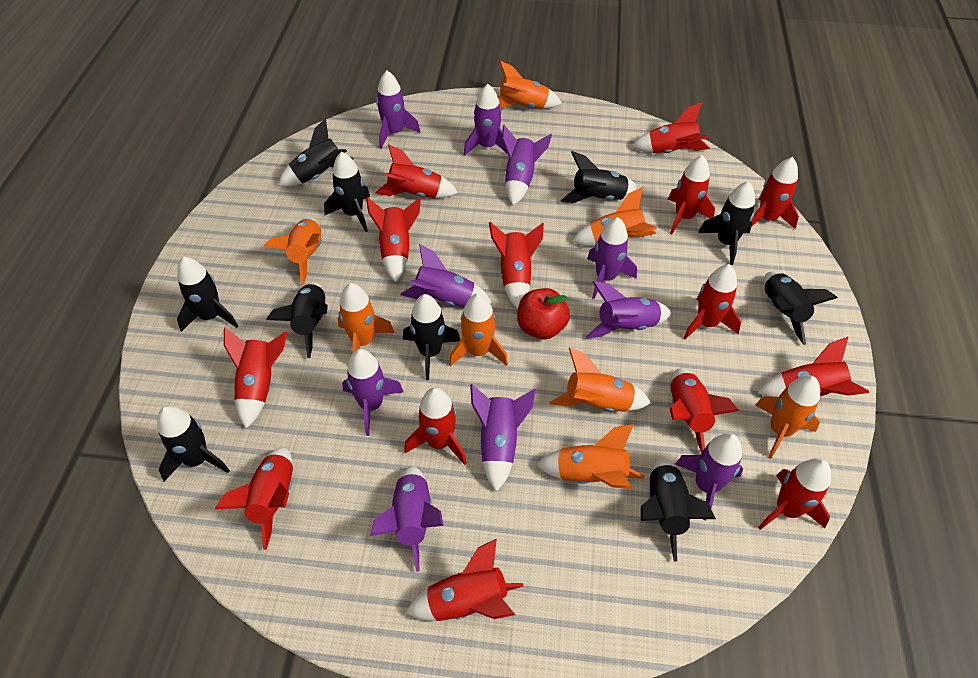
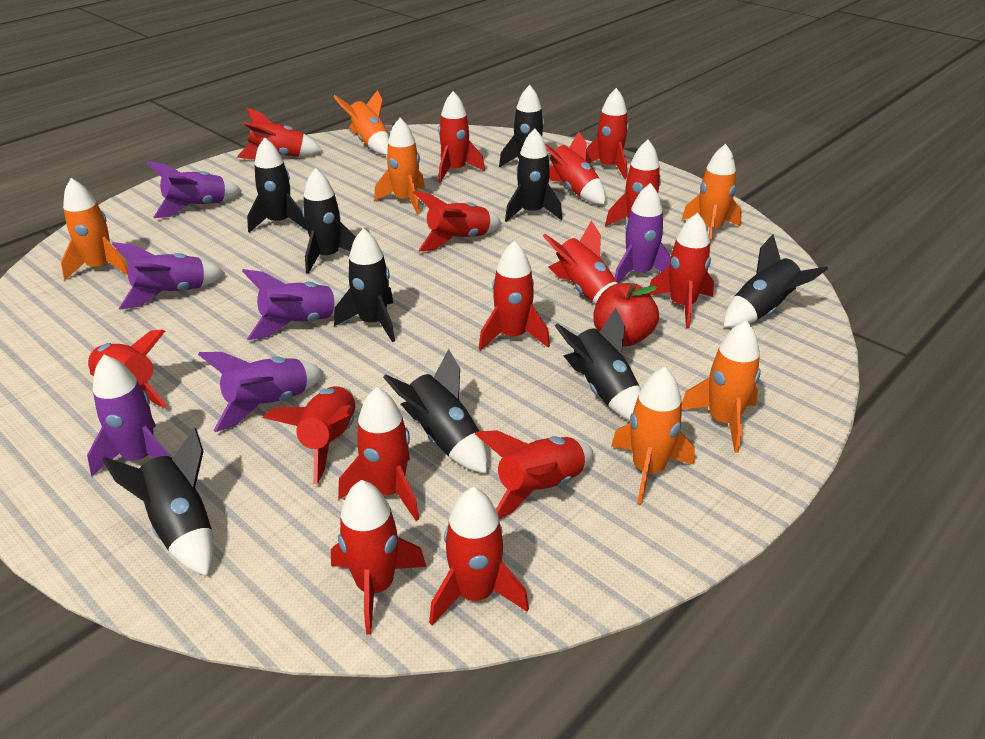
black rocket: [157,406,230,481] [177,256,238,332] [266,282,328,358] [278,118,354,187] [324,152,370,232] [403,294,460,380] [560,151,639,203] [641,457,716,561] [698,181,755,265] [764,272,838,345] = 10 -> [102,427,214,576] [247,137,307,233] [302,168,356,274] [334,228,395,342] [383,349,488,473] [499,85,549,167] [505,128,562,222] [555,308,641,421] [724,234,828,327] = 9
orange rocket: [264,218,321,285] [338,283,395,354] [449,293,508,367] [498,61,562,109] [536,424,644,489] [549,348,651,412] [572,187,657,246] [755,375,820,459] = 8 -> [61,178,128,280] [333,90,389,155] [374,118,425,214] [611,367,695,505] [681,320,761,453] [682,144,742,245] = 6
purple rocket: [342,349,404,436] [370,466,443,572] [376,71,420,149] [400,244,492,307] [464,84,508,156] [470,384,536,492] [502,125,552,205] [586,281,672,339] [587,217,637,299] [675,433,743,520] = 10 -> [87,355,169,476] [112,242,225,309] [147,161,242,218] [198,352,324,432] [242,269,345,340] [614,183,671,283] = 6
red rocket: [215,447,293,550] [224,327,288,429] [366,197,421,282] [375,144,458,198] [404,388,467,465] [406,539,523,621] [489,222,544,309] [632,102,710,153] [668,155,715,234] [670,368,739,453] [683,264,741,340] [751,157,799,229] [757,337,869,397] [758,458,831,530] = 14 -> [88,330,168,408] [237,108,322,159] [263,386,355,484] [331,480,426,634] [338,387,419,521] [413,191,502,251] [429,487,529,625] [438,91,485,183] [475,430,593,519] [479,241,550,351] [543,220,618,305] [545,131,606,205] [586,88,629,179] [605,140,661,227] [649,213,714,328] = 15

